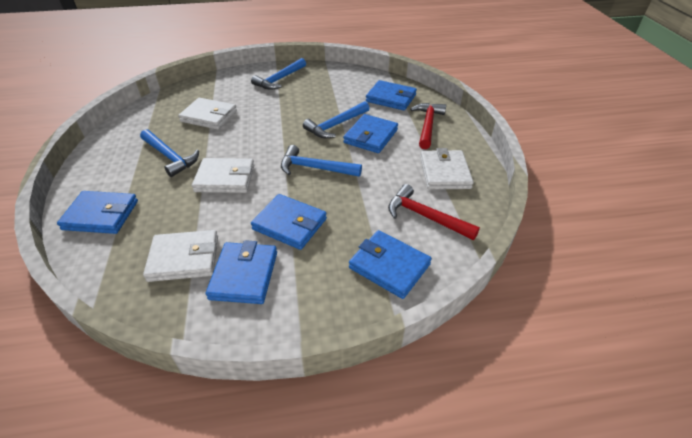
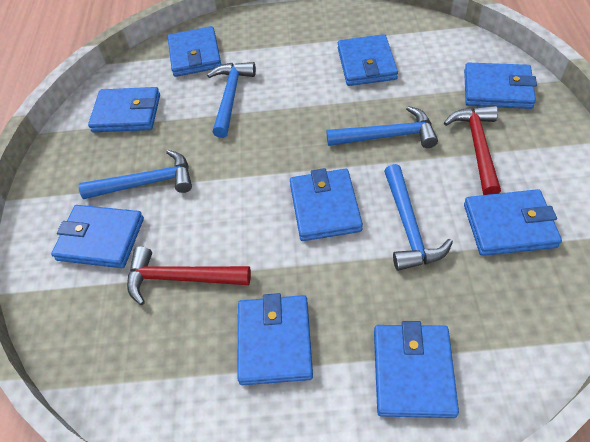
blue wallet: [57,191,138,234] [206,240,277,304] [251,194,327,250] [343,114,398,153] [349,230,432,299] [366,80,417,111] = 6 -> [51,205,144,268] [88,87,160,132] [168,26,221,77] [237,293,313,385] [290,168,363,241] [338,34,398,86] [374,321,459,418] [464,62,537,109] [464,189,562,256] = 9
white wallet: [143,230,218,282] [178,98,237,130] [192,158,254,193] [420,148,474,190] = 4 -> none = 0

